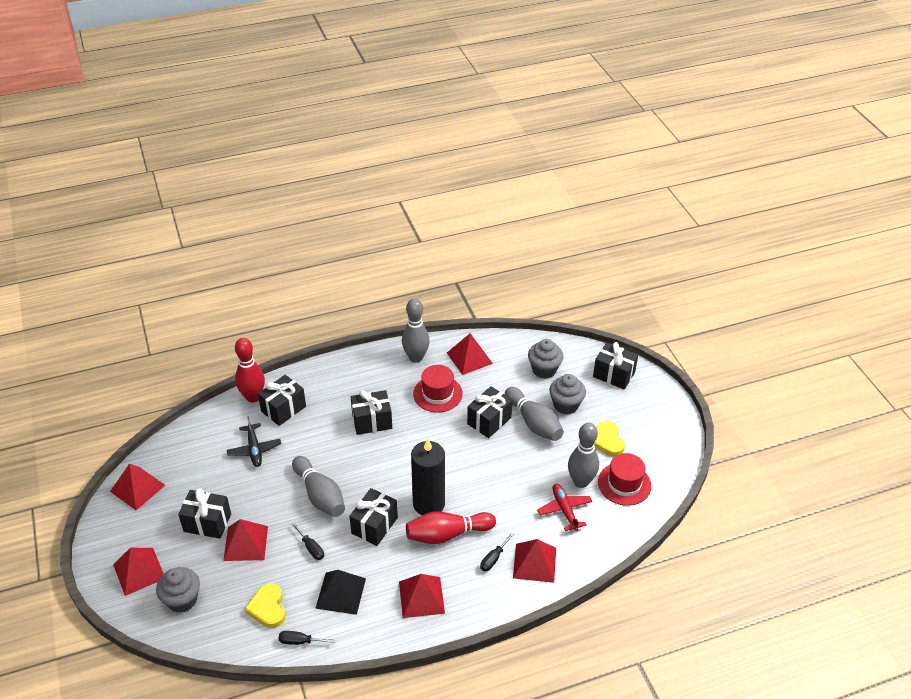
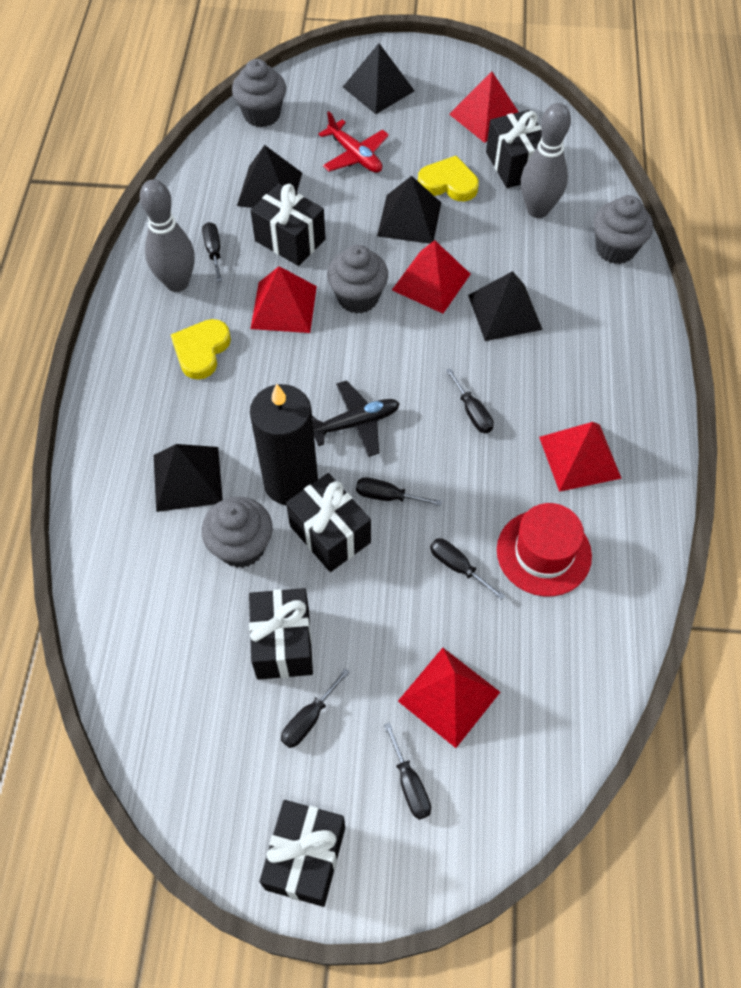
black gift: [178,488,231,539] [258,375,306,426] [349,488,398,546] [351,390,392,435] [467,386,513,438] [593,342,638,390] = 6 -> [249,588,313,680] [250,183,326,266] [259,800,345,907] [286,473,371,572] [486,110,542,188] = 5
black pyramid: [315,570,366,615] = 1 -> [154,444,223,512] [237,145,302,208] [343,43,414,114] [377,176,441,244] [468,271,543,341] = 5
black screwdriver: [279,631,335,645] [291,522,324,560] [480,532,514,571] = 3 -> [202,222,222,282] [281,668,350,748] [356,477,442,506] [384,722,431,820] [430,538,505,600] [446,368,494,433] = 6
grey bowling pin: [292,456,345,517] [402,299,430,363] [505,387,564,441] [568,423,599,488] = 4 -> [140,179,195,292] [521,103,571,218] = 2
grey cupcake: [156,567,200,613] [528,339,564,379] [549,374,586,415] = 3 -> [202,496,273,568] [232,59,286,127] [327,245,388,314] [593,195,653,264] = 4
red bowling pin: [235,338,265,403] [406,511,496,544] = 2 -> none = 0
red hat: [413,365,463,412] [598,453,651,506] = 2 -> [497,503,592,596] = 1
red pyramid: [110,464,165,510] [113,548,164,596] [223,519,268,561] [399,574,445,618] [447,333,493,375] [513,539,556,583] = 6 -> [251,266,317,333] [392,240,471,314] [398,648,500,748] [449,71,518,143] [539,422,622,492] = 5

